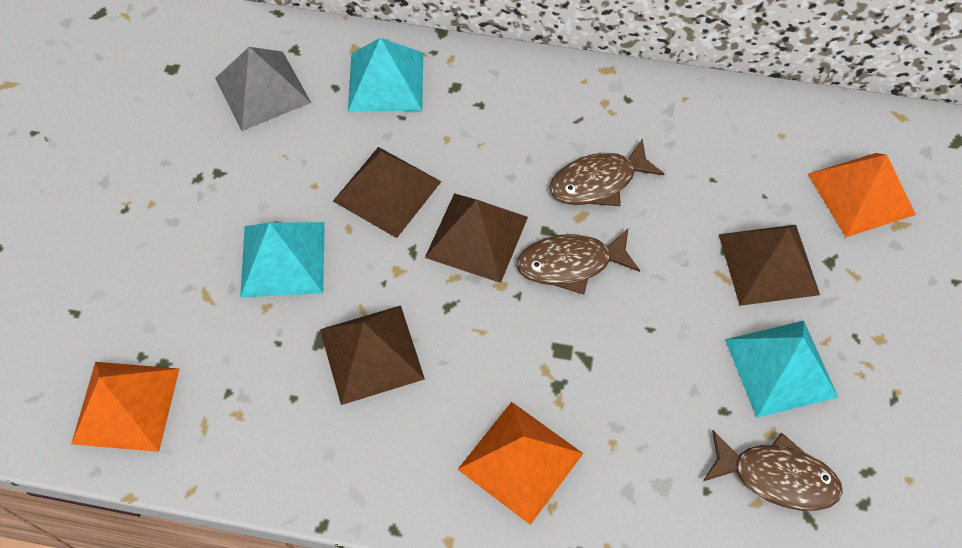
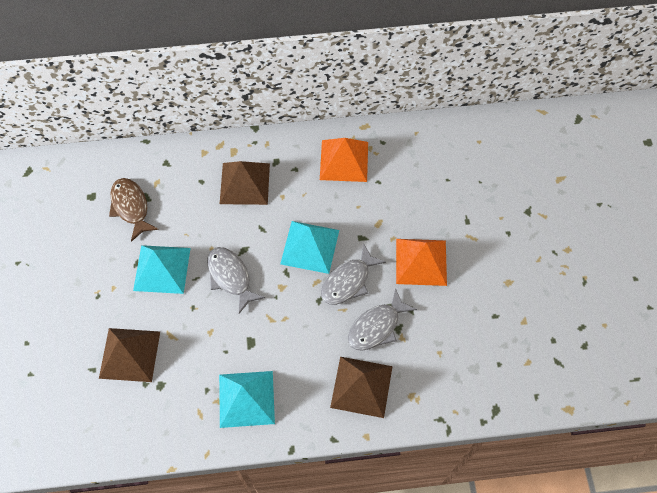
brown fish: [517,229,640,294] [550,139,665,206] [703,430,843,511] = 3 -> [109,178,159,242] = 1
brown pyramid: [320,305,425,405] [333,147,442,238] [425,193,528,283] [719,225,820,306] = 4 -> [99,328,160,382] [220,161,270,205] [330,357,393,418] = 3
grey fish: none = 0 -> [207,247,265,314] [321,244,386,305] [348,288,417,351] = 3
grey pyramid: [215,47,311,131] = 1 -> none = 0
orange pyramid: [71,362,179,452] [457,402,583,525] [808,153,916,237] = 3 -> [320,138,368,182] [396,239,447,286] = 2

